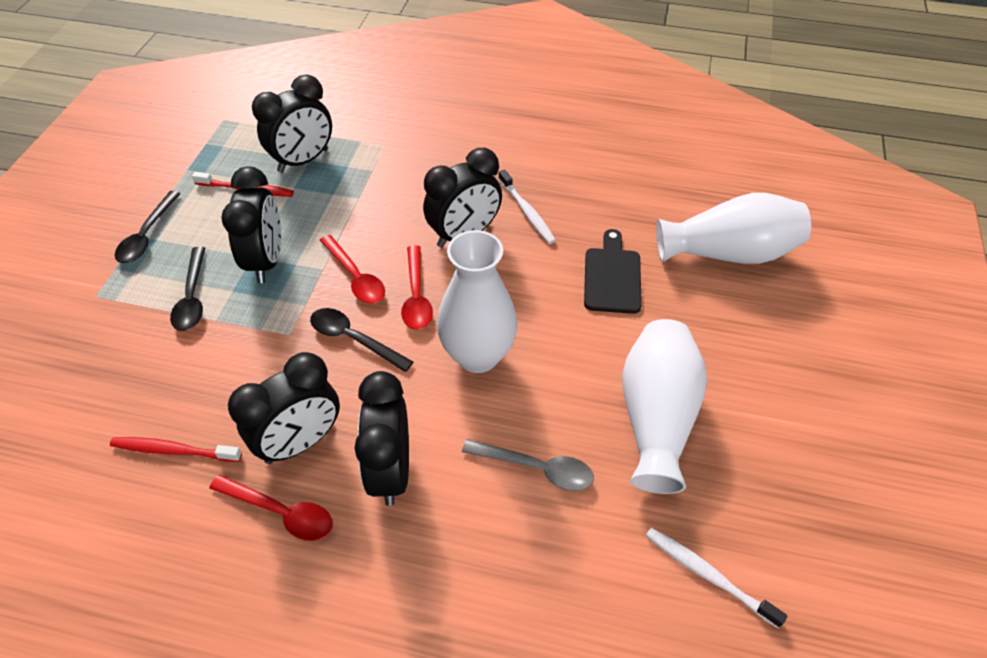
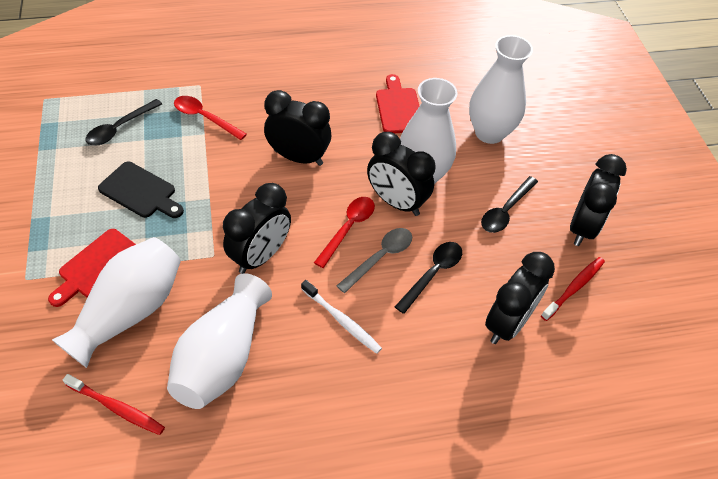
red cutting board: none = 0 -> [48,229,136,307] [376,74,419,133] = 2
red spoon: [209,475,333,541] [319,235,385,303] [401,245,433,330] = 3 -> [174,96,247,140] [314,197,375,268] = 2
white toothbrush: [498,169,556,244] [646,528,787,628] = 2 -> [301,280,382,354] = 1
white vase: [437,230,517,373] [622,319,707,494] [656,193,811,264] = 3 -> [52,237,181,368] [167,273,272,409] [400,78,458,184] [469,35,533,144] = 4

